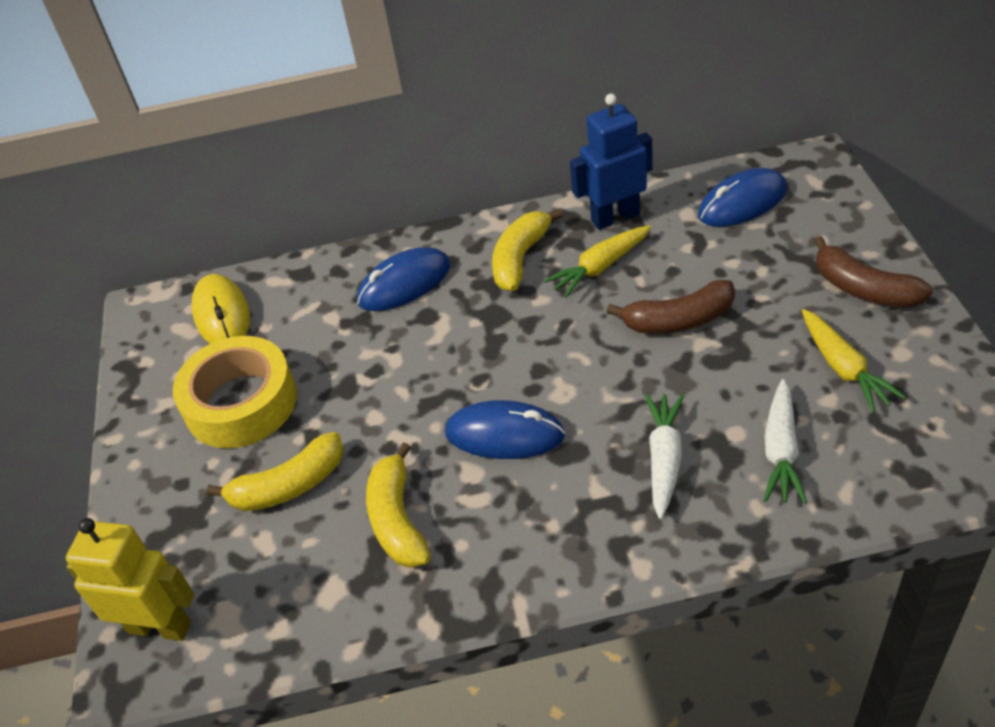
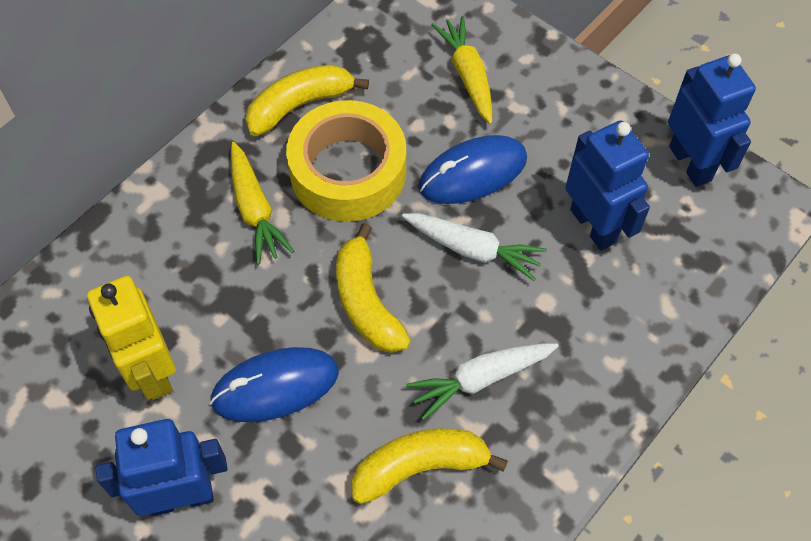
blue mouse: [357,247,450,311] [445,400,565,459] [698,168,787,227] = 3 -> [210,347,339,422] [419,135,527,204] = 2
blue robot: [570,94,653,230] = 1 -> [96,419,228,516] [565,120,650,251] [668,54,756,187] = 3
brown banana: [607,280,735,334] [813,236,933,308] = 2 -> none = 0
yellow mouse: [192,274,250,344] = 1 -> none = 0

